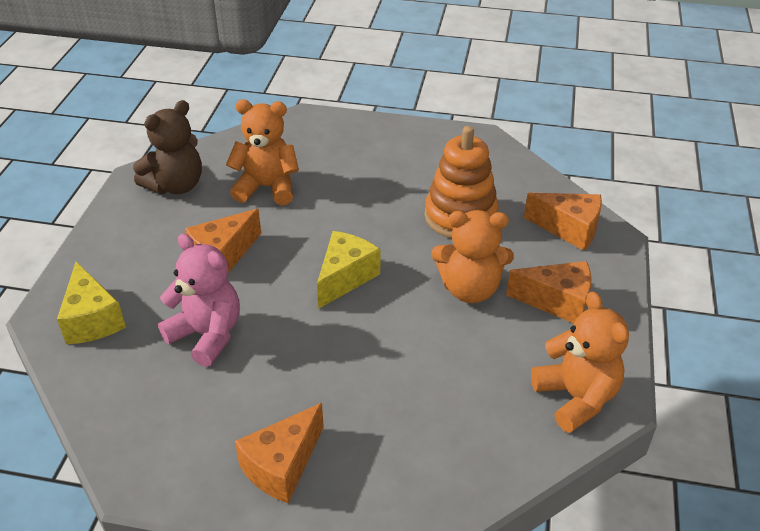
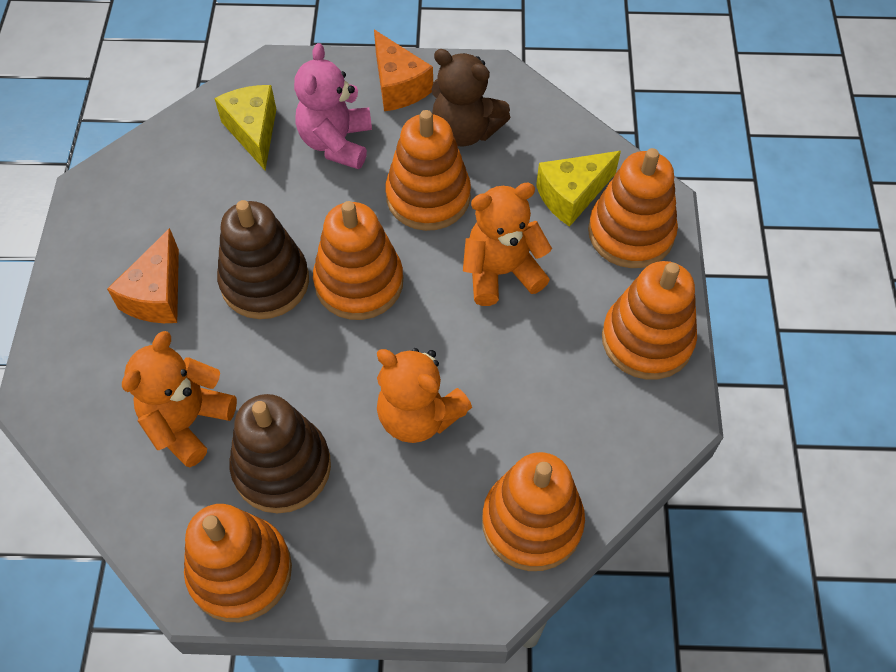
brown stacking toy: none = 0 -> [217,200,309,319] [229,394,331,514] = 2
orange cheese: [185,209,261,273] [235,403,324,503] [506,261,592,323] [524,193,602,251] = 4 -> [107,228,179,323] [374,30,433,111] = 2
orange stacking toy: [424,126,499,238] = 1 -> [184,504,292,622] [313,201,403,320] [385,110,471,231] [482,452,585,571] [588,148,678,268] [602,261,697,380] = 6

